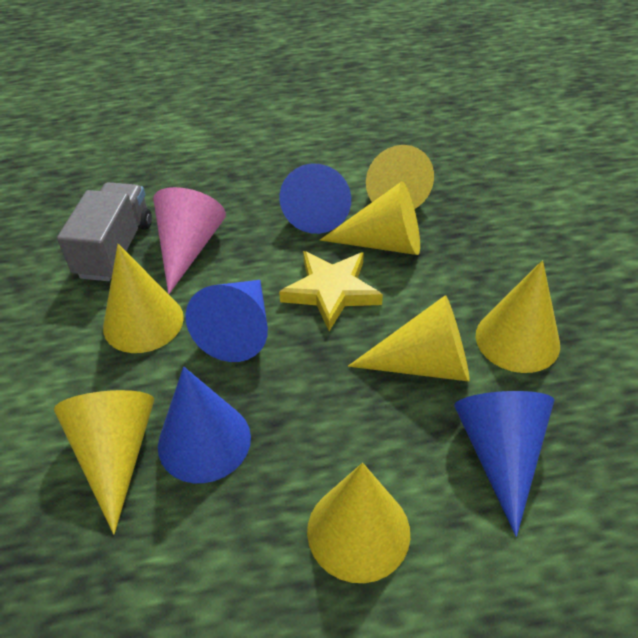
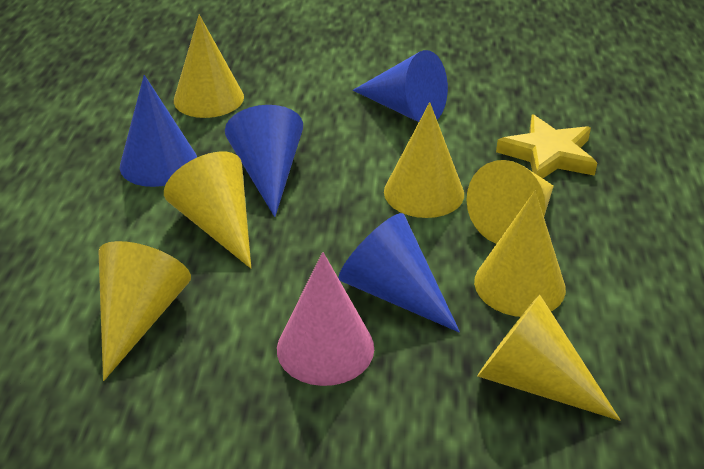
grey truck: [57,182,152,281] = 1 -> none = 0

